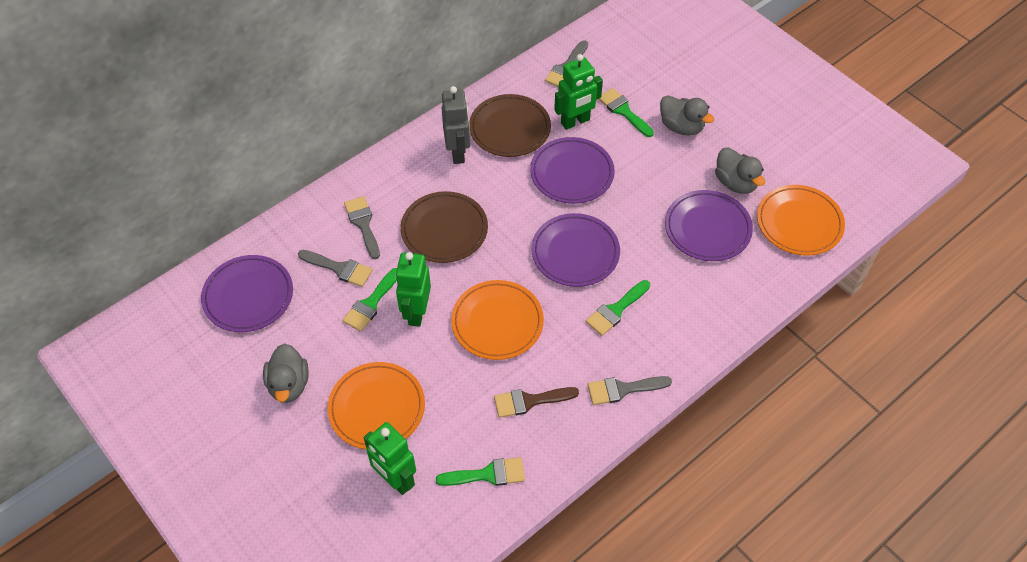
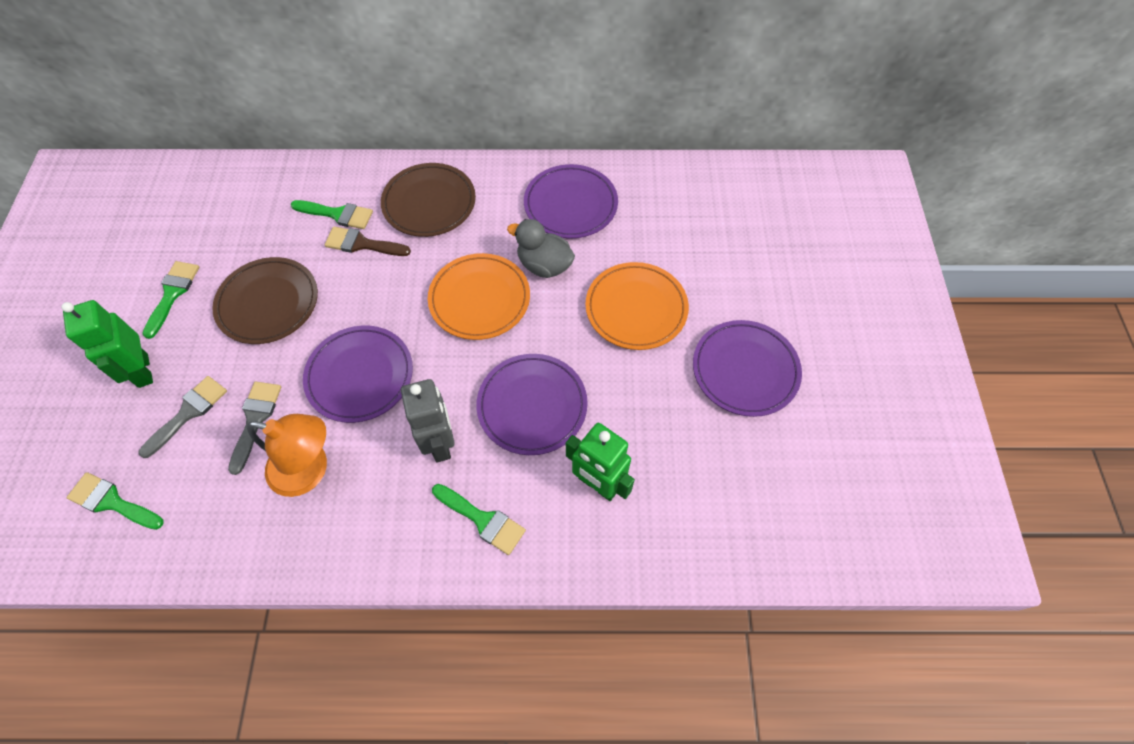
green robot: [364,422,416,495] [395,252,431,327] [554,54,603,130] = 3 -> [61,300,153,388] [566,423,635,501] = 2
grey brush: [298,250,372,287] [344,196,380,259] [545,40,588,87] [588,376,672,405] = 4 -> [139,376,227,458] [228,382,281,475] = 2
grey duck: [263,344,309,403] [660,95,714,135] [715,147,765,194] = 3 -> [507,219,575,278] = 1
orange lamp: none = 0 -> [247,414,327,497] = 1
orange plate: [328,362,425,449] [451,280,544,360] [757,185,845,256] = 3 -> [428,253,530,340] [585,262,689,350] = 2

